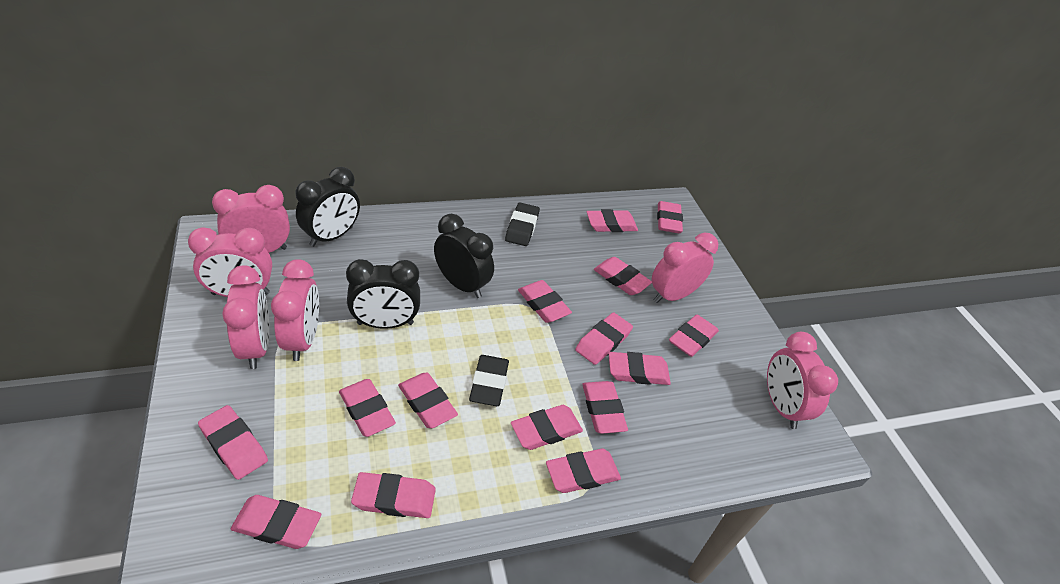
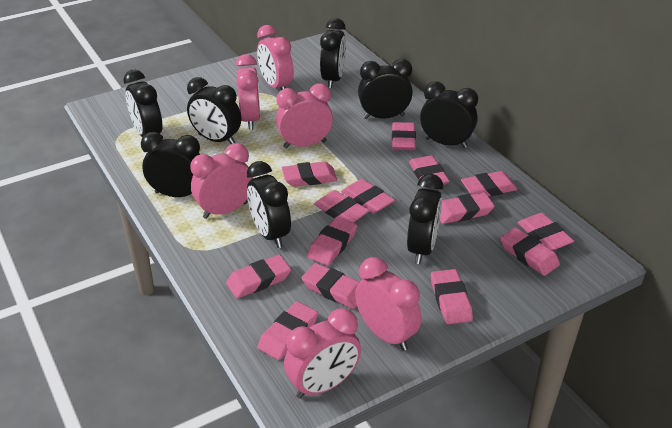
black clock: [295,167,360,247] [346,259,420,329] [434,214,494,298] = 3 -> [123,70,162,137] [141,132,200,197] [187,77,241,144] [247,161,291,248] [320,18,346,89] [358,59,413,119] [407,174,443,264] [420,81,478,148] = 8
black eraser: [469,355,509,406] [505,202,540,246] = 2 -> none = 0
pink eraser: [198,405,268,480] [231,495,321,549] [339,379,396,437] [351,472,436,518] [398,372,458,428] [511,405,583,450] [518,280,572,323] [546,448,621,493] [575,312,633,365] [582,381,628,434] [586,209,638,232] [594,257,652,295] [609,352,671,385] [657,201,683,233] [669,314,719,357] = 15 -> [226,255,291,298] [257,301,318,360] [282,161,338,187] [302,263,359,309] [307,217,357,266] [314,190,370,223] [341,179,395,214] [392,122,416,150] [409,155,450,188] [431,269,473,324] [440,192,495,224] [461,171,518,196] [500,227,560,276] [518,213,574,251] = 14

